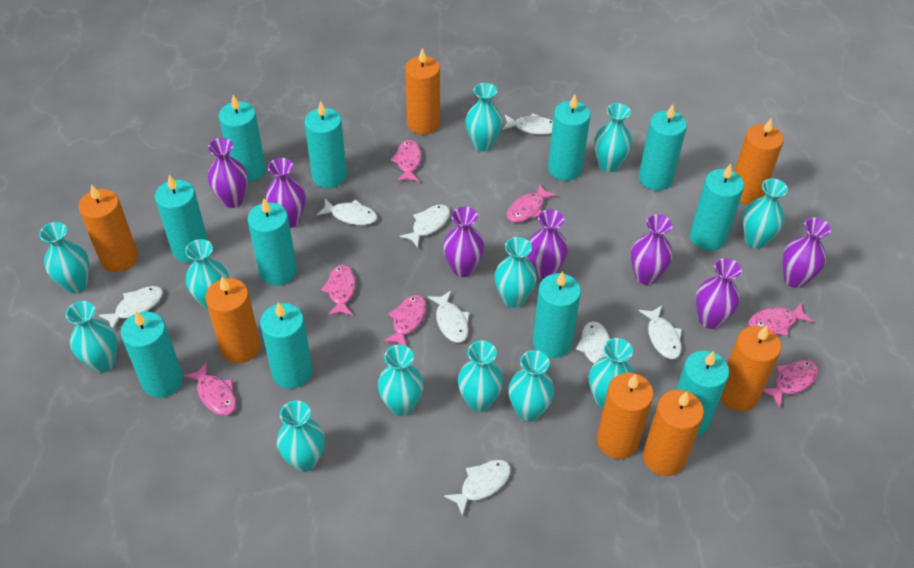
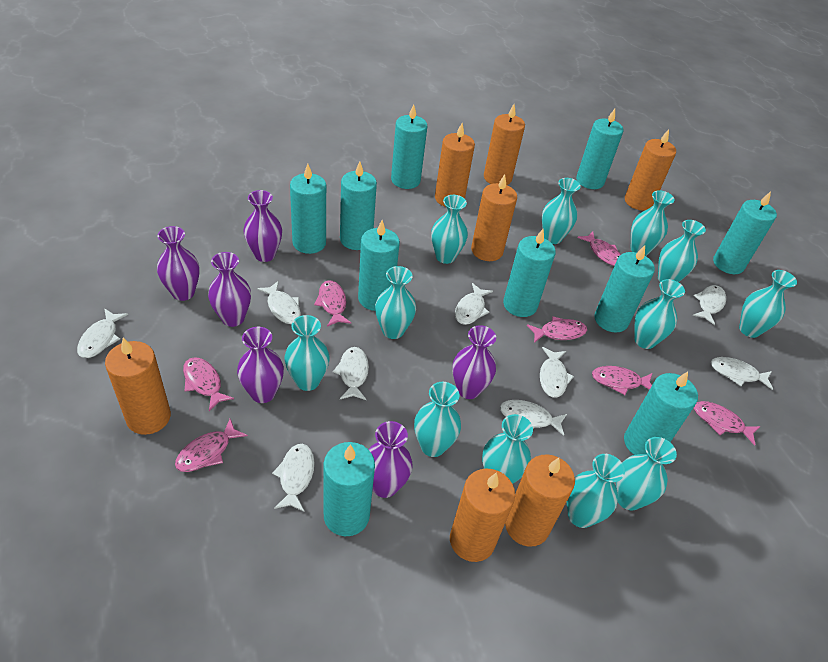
purple vase: [208,138,248,208] [266,158,306,228] [443,206,484,277] [527,209,568,280] [631,214,673,285] [696,258,742,329] [782,218,831,288] = 7 -> [157,226,200,301] [208,252,251,327] [237,327,284,403] [243,190,282,262] [368,421,413,498] [452,325,496,399] = 6
turquoise candle: [121,311,183,398] [155,175,208,262] [219,95,266,182] [248,199,297,286] [260,302,312,389] [304,101,347,188] [533,271,581,358] [548,94,590,181] [639,104,687,191] [676,351,729,436] [690,164,744,251] = 11 -> [290,164,326,254] [324,442,375,536] [340,161,377,250] [358,220,400,311] [391,104,427,189] [503,229,556,317] [576,109,623,189] [594,245,655,333] [624,372,698,455] [713,191,777,274] = 10
white fish: [99,286,163,329] [316,199,377,225] [399,205,450,248] [428,290,470,343] [444,460,511,517] [502,113,553,135] [576,321,610,377] [638,306,682,359] = 8 -> [77,308,128,358] [257,281,301,324] [272,444,315,512] [333,347,369,400] [455,283,493,325] [500,400,567,436] [540,347,574,398] [693,285,726,325] [711,357,773,390] = 9

